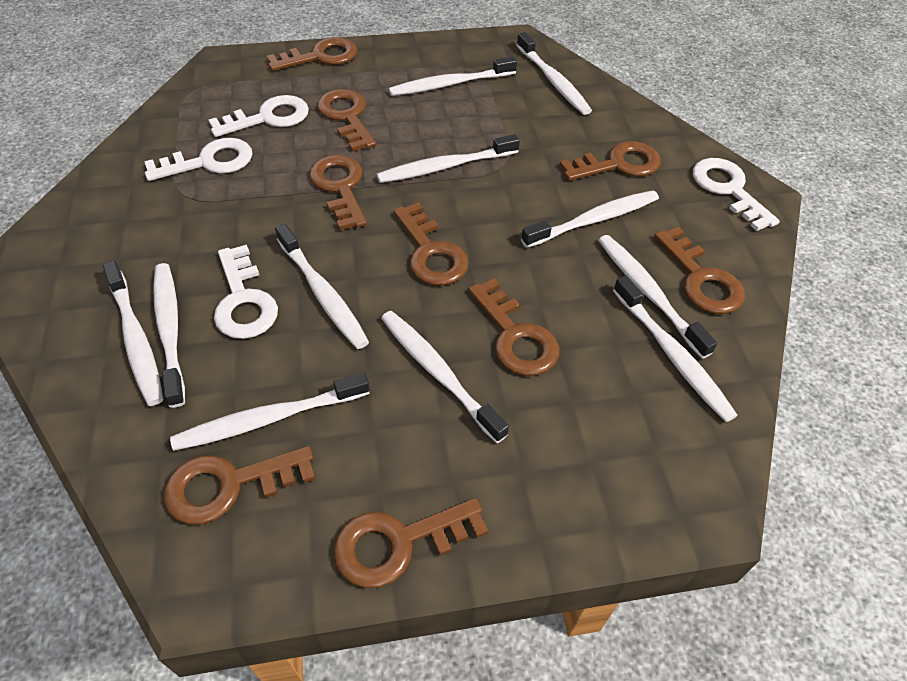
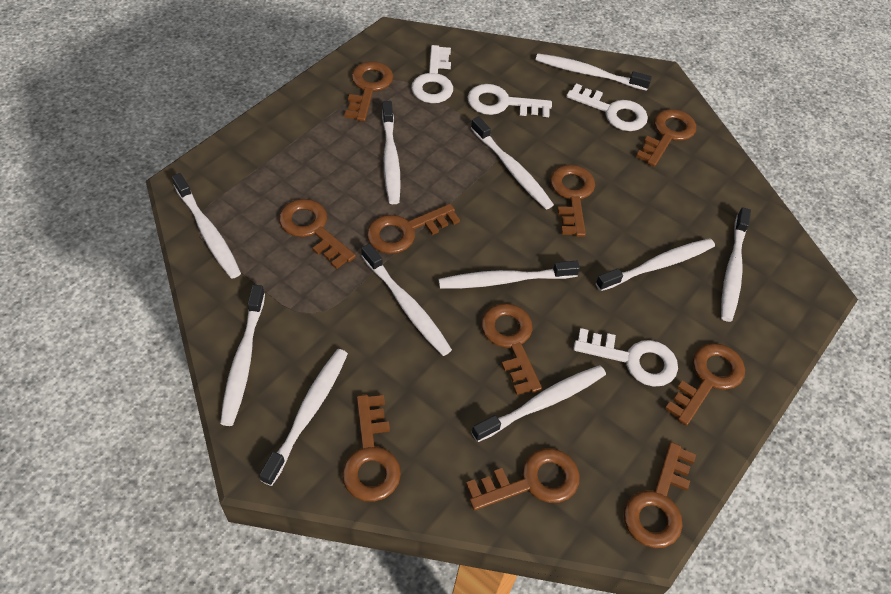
brown key: [164,446,315,524] [267,37,357,71] [309,155,367,230] [317,89,376,152] [333,498,488,588] [394,202,469,285] [468,278,559,376] [560,141,661,181] [654,227,745,314] = 9 -> [279,199,356,269] [342,395,401,502] [344,61,393,122] [367,204,460,254] [466,449,580,510] [481,303,542,395] [550,165,595,237] [624,442,696,548] [636,109,696,167] [665,343,745,426] = 10

